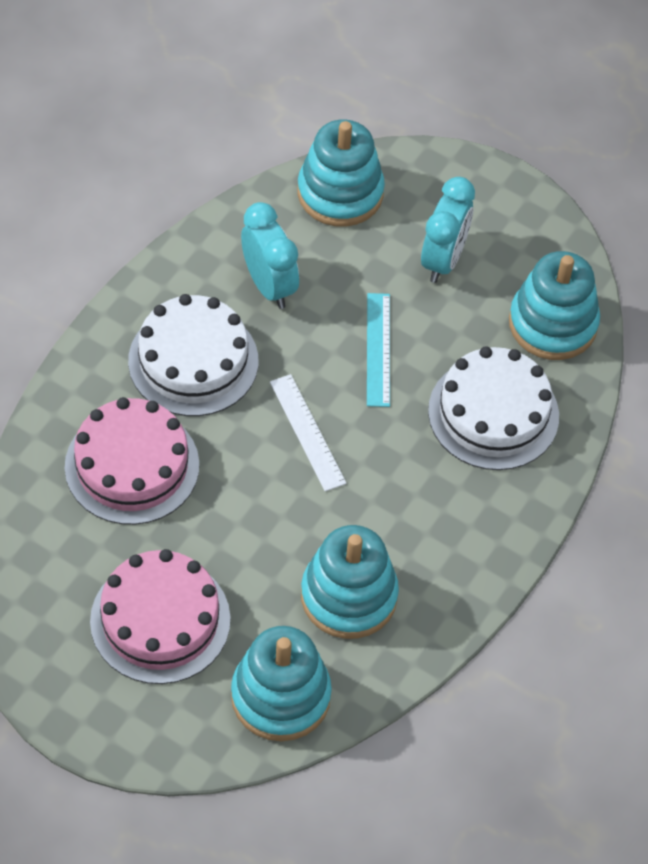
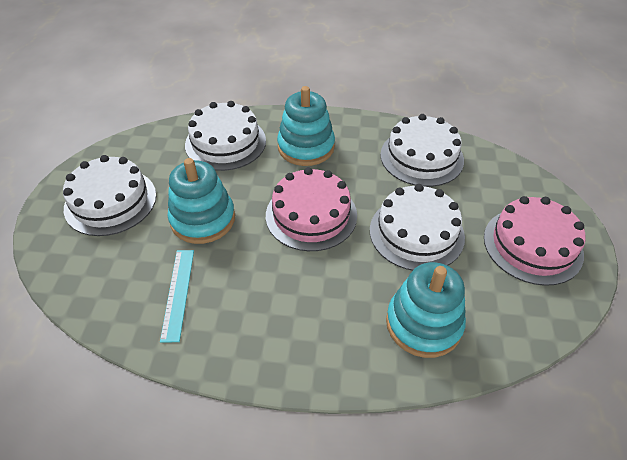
turquoise clock: [241,202,299,309] [421,177,475,283] = 2 -> none = 0
turquoise stacking toy: [231,626,332,741] [298,119,385,227] [301,525,399,639] [509,251,600,360] = 4 -> [168,158,235,244] [277,86,335,166] [386,262,466,358] = 3
white cake: [128,294,258,416] [428,346,559,470] = 2 -> [63,155,156,236] [185,101,266,171] [370,184,465,271] [380,114,464,187] = 4
white ruler: [270,374,346,491] = 1 -> none = 0

